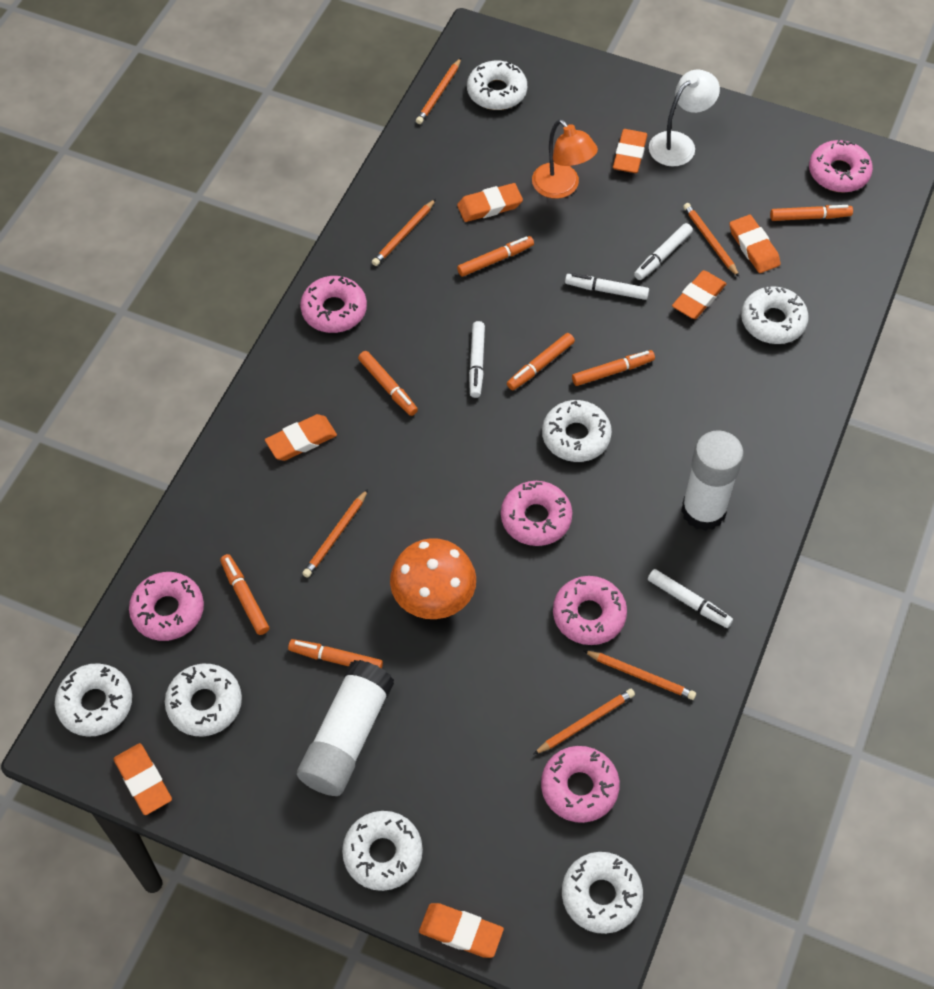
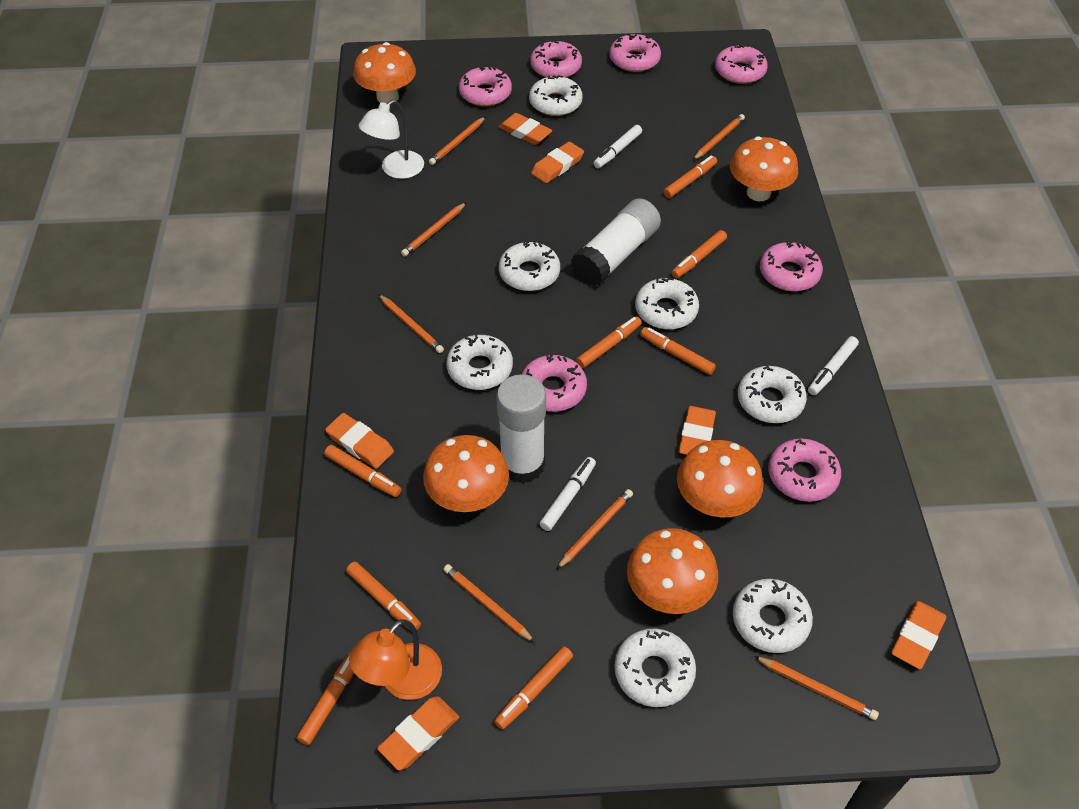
orange eraser: [114,743,172,815] [265,414,337,461] [419,903,504,958] [457,183,523,222] [613,129,648,173] [672,270,727,319] [729,215,781,273] = 7 -> [325,413,394,469] [377,696,459,770] [498,113,553,145] [531,142,584,183] [678,406,716,455] [891,601,946,669] = 6
orange marker: [220,554,269,635] [288,639,383,669] [358,351,418,416] [457,236,534,277] [507,333,575,390] [572,350,655,386] [770,205,853,221] = 7 -> [297,650,354,745] [324,445,401,497] [346,561,421,631] [494,646,573,730] [576,316,642,368] [640,327,716,375] [663,156,717,198] [671,230,727,278] = 8
orange mushroom: [390,538,476,619] = 1 -> [353,42,416,103] [423,435,509,512] [627,528,718,614] [677,440,763,518] [730,137,798,201] = 5
orange pencil: [302,489,368,578] [372,199,436,266] [416,58,461,124] [533,689,635,755] [583,650,696,700] [683,203,739,277] = 6 -> [378,294,444,353] [401,202,467,256] [429,117,485,165] [443,564,535,643] [557,489,633,569] [693,114,745,160] [754,656,879,720] = 7
pink donut: [129,572,204,641] [300,276,367,333] [501,481,573,546] [541,746,620,823] [553,576,627,645] [809,139,873,192] = 6 -> [459,66,512,106] [522,354,587,412] [530,40,582,78] [609,33,661,72] [715,44,768,84] [760,241,823,291] [768,439,841,502] = 7
white marker: [469,321,485,398] [565,273,649,300] [634,223,693,280] [648,569,733,628] = 4 -> [539,457,596,531] [594,125,642,168] [808,336,859,395] = 3

